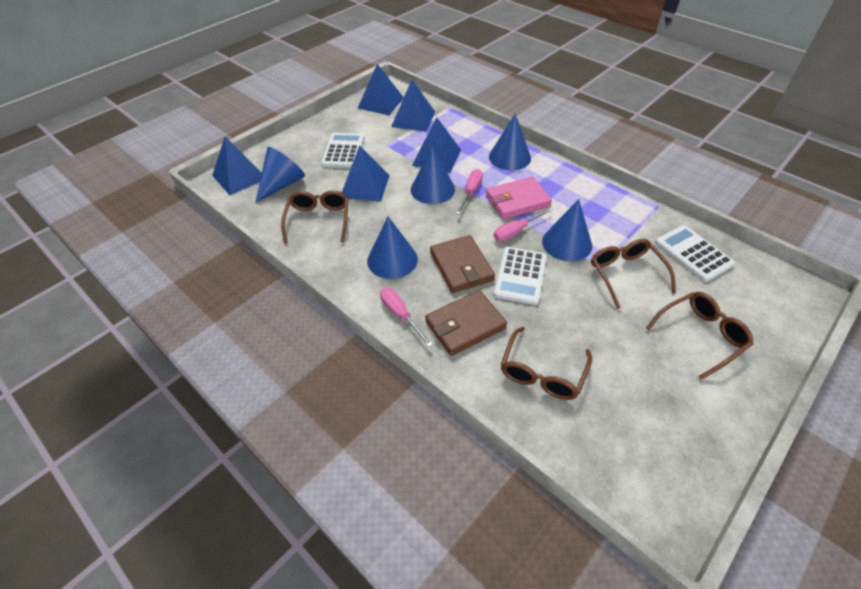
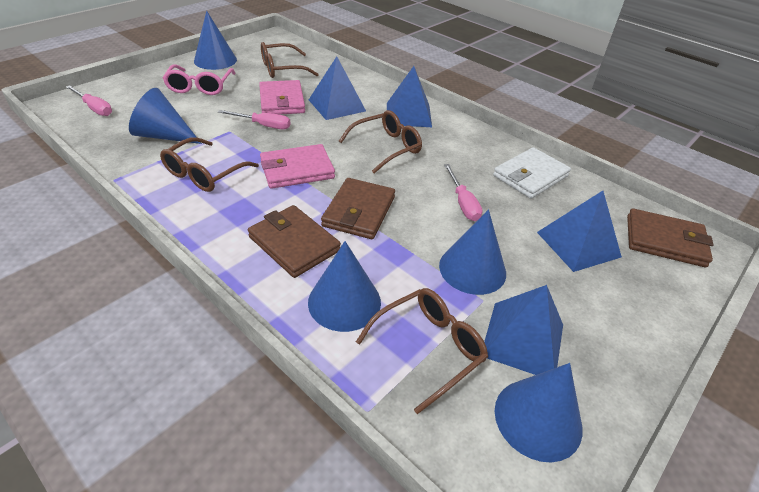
blue pyramid: [212,137,262,195] [342,145,390,202] [358,64,404,115] [391,80,435,132] [412,117,461,173] = 5 -> [309,56,366,120] [387,66,432,127] [484,285,563,375] [537,191,622,272] = 4
brown wallet: [425,290,507,356] [430,235,495,293] = 2 -> [248,205,341,278] [321,178,395,239] [627,208,714,267] = 3
pink glasses: none = 0 -> [163,65,235,95] = 1
pink wallet: [486,177,552,219] = 1 -> [259,80,305,115] [260,144,335,189] = 2
white calculator: [321,133,365,168] [494,247,547,305] [655,225,735,282] = 3 -> none = 0
white wallet: none = 0 -> [493,147,571,199] = 1

